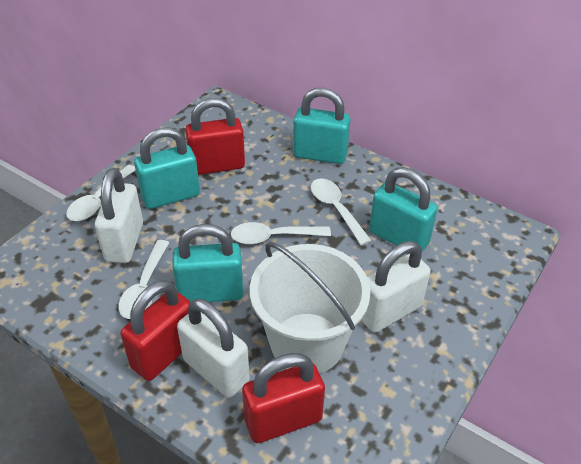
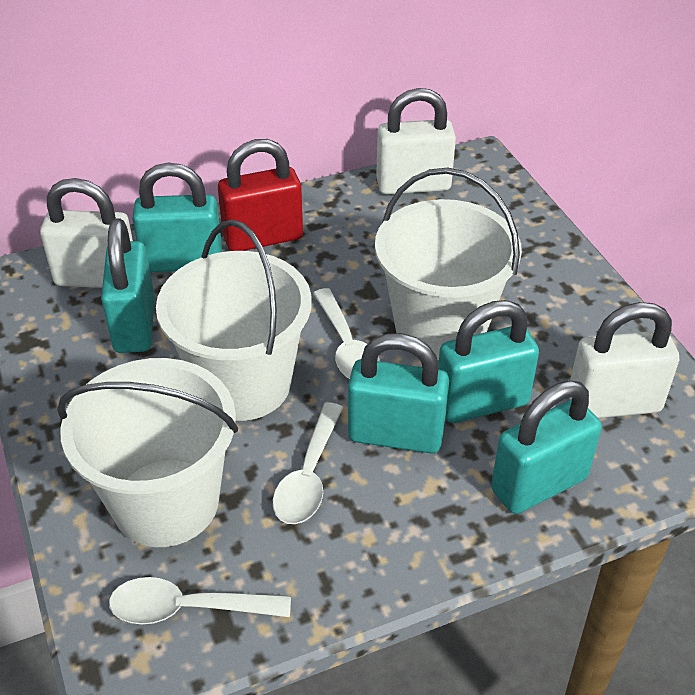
red padlock: [121,280,190,381] [185,98,245,175] [242,353,325,443] = 3 -> [218,139,303,251] = 1
turquoise padlock: [134,127,200,209] [172,224,243,302] [293,88,351,164] [369,167,438,253] = 4 -> [101,218,154,353] [132,163,222,272] [348,333,449,453] [438,300,539,423] [491,380,602,514] = 5
white bucket: [250,242,371,374] = 1 -> [57,358,238,547] [156,219,311,421] [375,168,522,360] = 3
white spoon: [66,165,135,221] [118,240,169,319] [231,222,331,244] [311,178,372,246] = 4 -> [109,577,291,624] [273,402,343,524] [313,288,380,379] = 3

